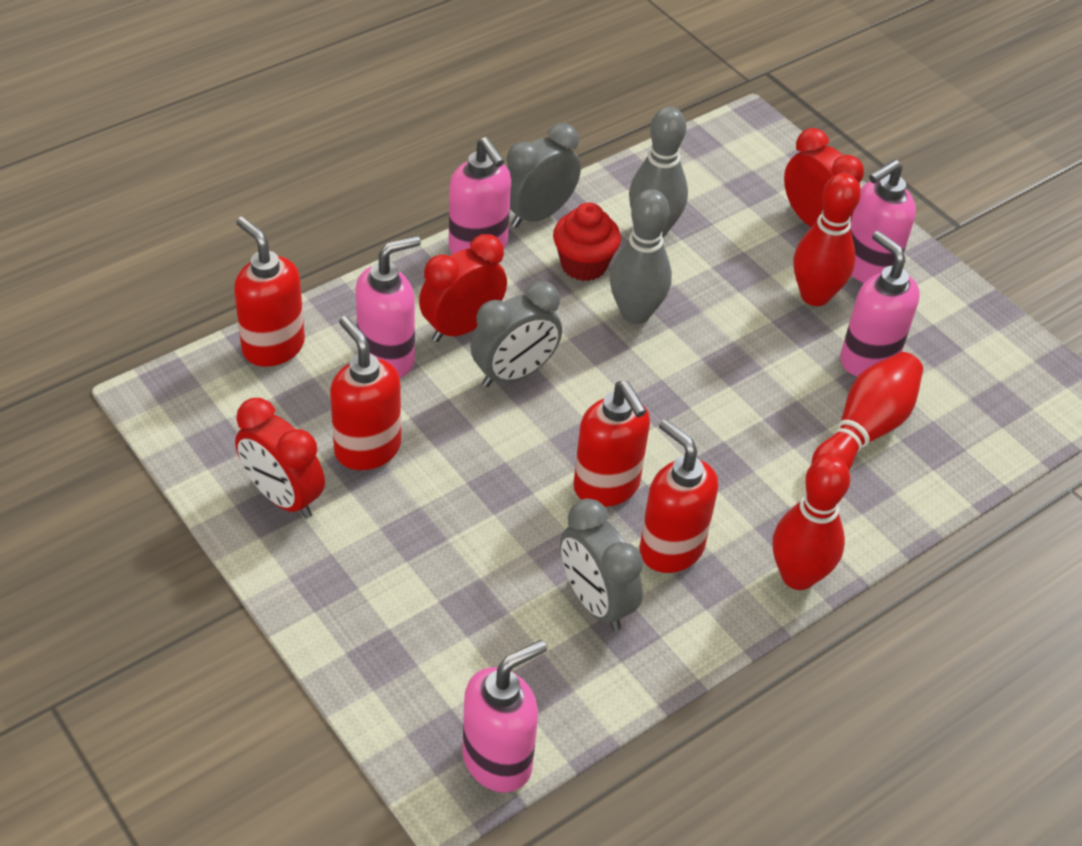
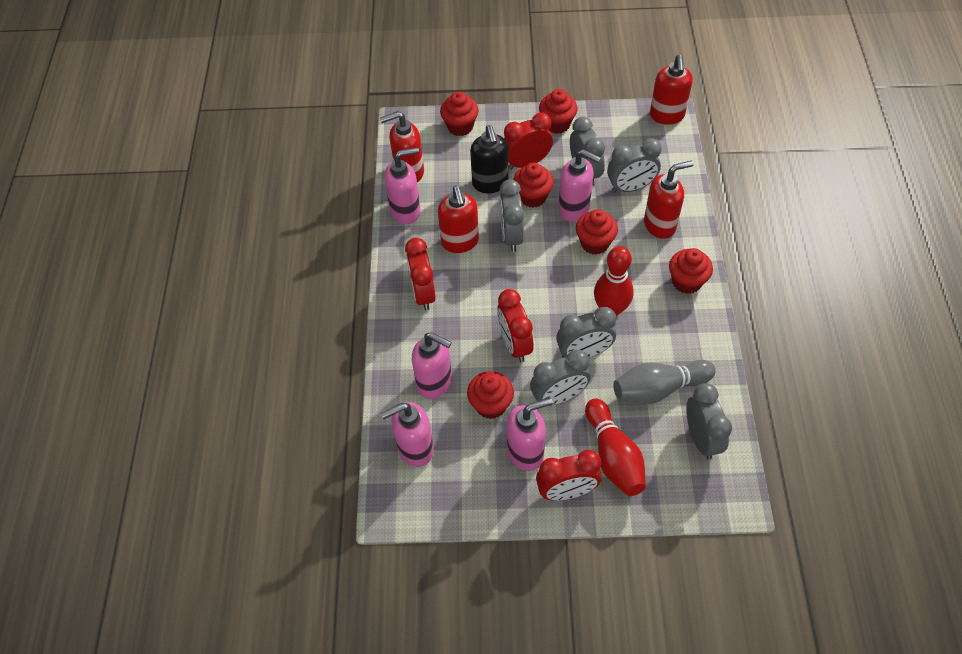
black soap dispenser: none = 0 -> [470,125,509,193] = 1
grey bowling pin: [610,189,672,324] [629,107,688,237] = 2 -> [613,360,716,404] = 1
grey clock: [470,281,562,387] [507,123,581,228] [560,499,643,631] = 3 -> [500,179,524,252] [530,350,591,406] [556,307,616,358] [570,117,605,186] [607,138,662,193] [686,383,732,460] = 6
red bowling pin: [773,456,850,590] [794,173,861,306] [811,352,923,470] = 3 -> [585,399,646,496] [594,246,634,316] = 2
red clock: [235,398,325,519] [419,234,507,342] [784,128,864,227] = 3 -> [405,238,436,311] [497,289,534,362] [504,113,553,170] [536,450,602,501] = 4
red cupcake: [553,203,621,281] = 1 -> [440,92,479,136] [467,371,514,419] [513,162,554,207] [539,89,578,134] [576,209,618,255] [669,248,713,294] = 6

